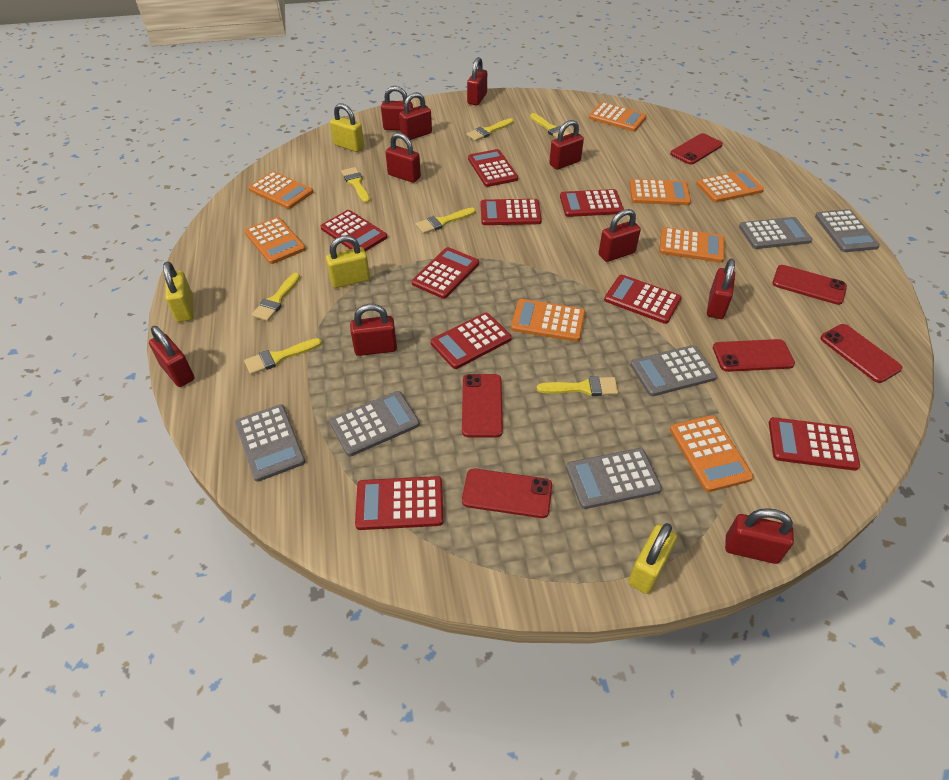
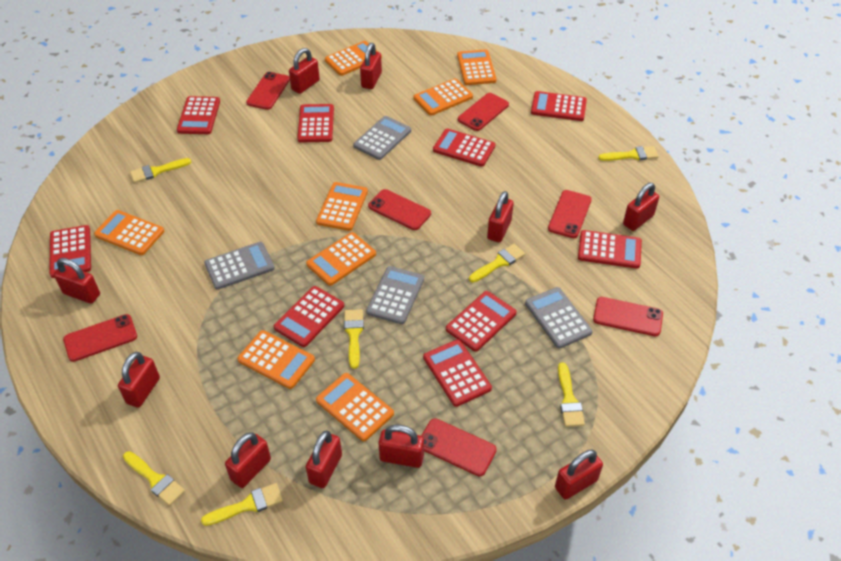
grey calculator: [235,404,305,482] [330,391,420,456] [566,448,662,509] [630,345,717,396] [739,217,812,249] [815,209,880,252] = 6 -> [204,242,275,290] [353,116,411,160] [366,266,424,324] [525,287,593,349] = 4
red phone: [462,374,503,438] [462,468,552,518] [670,133,723,165] [713,339,795,372] [772,265,847,305] [820,324,902,383] = 6 -> [63,314,137,362] [246,72,290,110] [368,189,431,230] [421,418,497,476] [458,93,509,131] [548,190,592,238] [593,297,663,336] = 7
yellow padlock: [163,261,193,322] [326,235,370,288] [330,103,364,152] [628,523,677,594] = 4 -> none = 0

